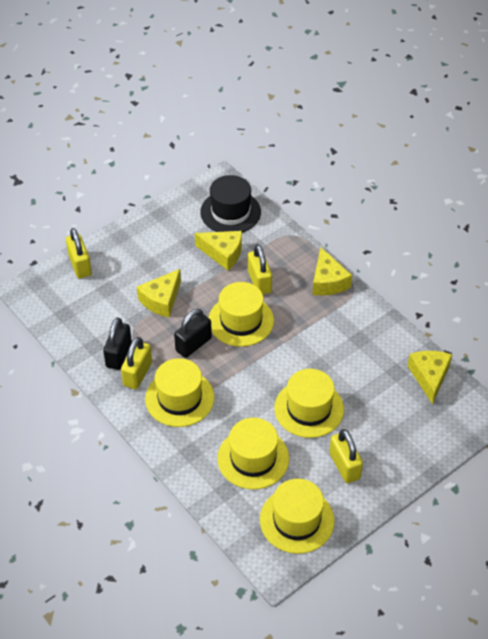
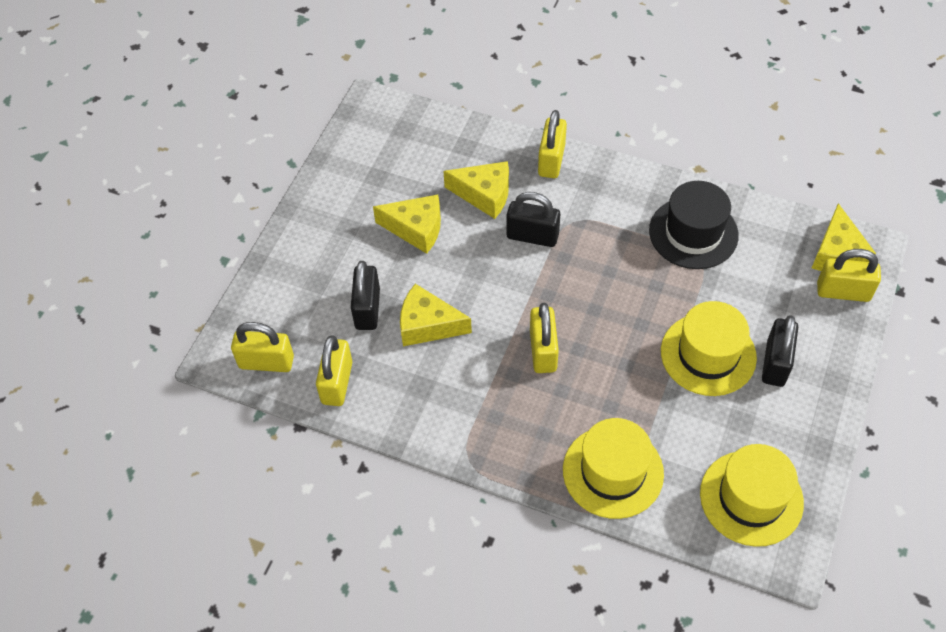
black padlock: [103,318,132,370] [174,309,212,358] = 2 -> [351,261,380,330] [506,192,560,247] [762,315,798,387] = 3
yellow hat: [145,358,214,427] [209,282,274,347] [217,418,289,490] [260,479,334,554] [274,369,344,438] = 5 -> [563,418,664,519] [661,301,757,396] [700,444,804,547] = 3
yellow padlock: [66,228,92,278] [121,337,152,389] [248,245,272,295] [329,429,363,483] = 4 -> [231,322,294,372] [316,335,352,406] [530,303,559,373] [538,110,567,178] [817,249,881,302] = 5

